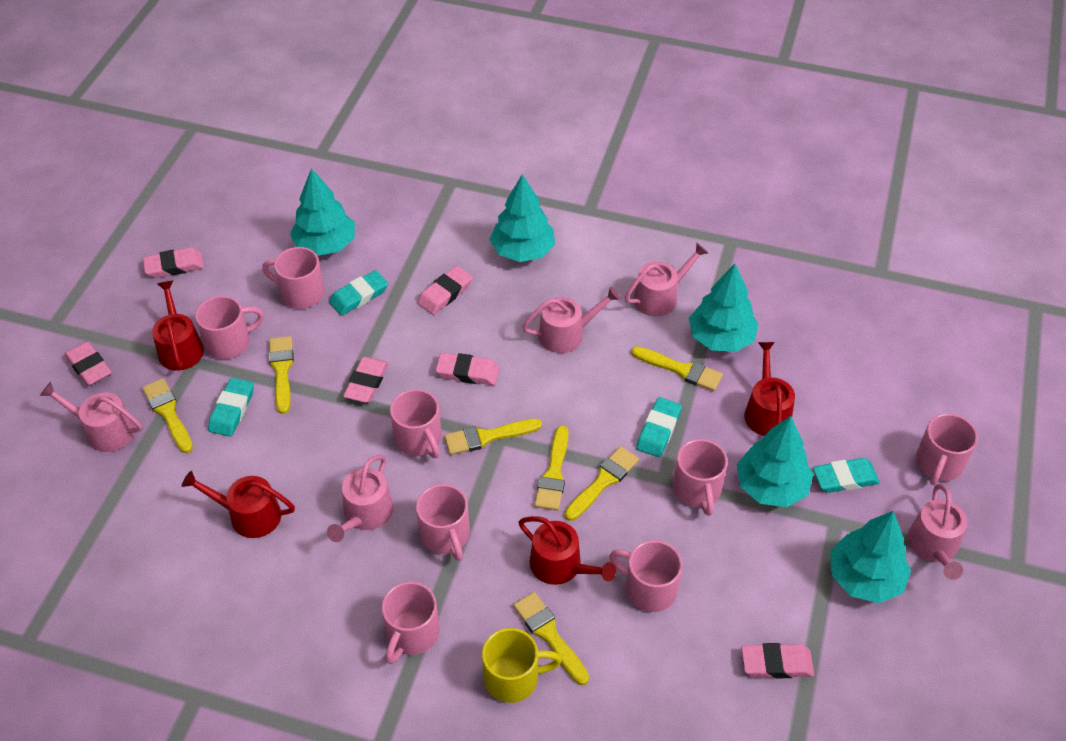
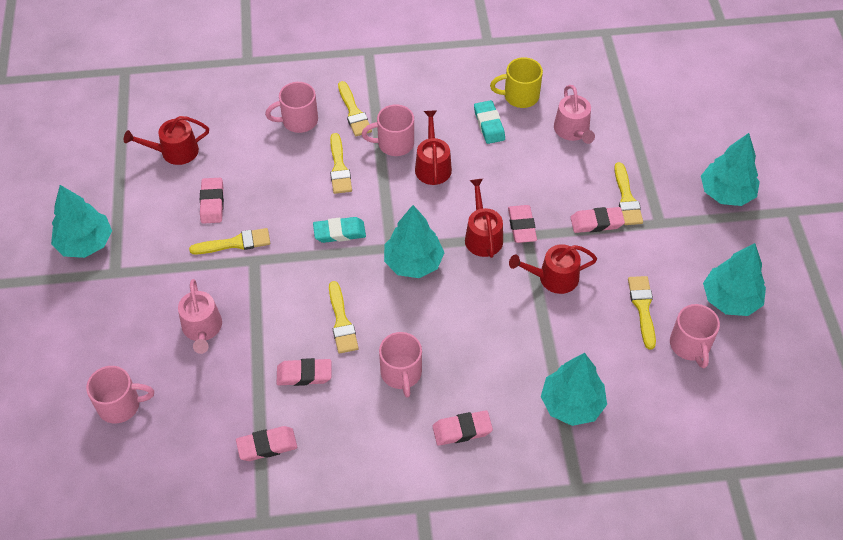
pink mug: [195,296,264,359] [262,247,325,308] [382,582,440,664] [390,389,442,458] [416,484,470,561] [609,540,683,612] [673,439,728,516] [916,413,978,485] = 8 -> [86,366,154,424] [265,82,318,133] [362,105,414,156] [379,332,422,398] [670,304,720,369] = 5
pink watering can: [40,382,142,452] [327,455,394,542] [522,287,621,353] [625,243,708,317] [908,484,967,580] = 5 -> [178,279,222,354] [554,85,595,144] = 2
turquoise eraser: [208,378,254,437] [329,270,388,316] [636,397,682,457] [813,458,880,493] = 4 -> [313,217,366,243] [474,100,505,144] = 2
yellow brush: [142,378,193,453] [269,336,294,414] [444,419,542,455] [513,592,589,685] [534,426,569,511] [564,446,639,521] [631,346,723,391] = 7 -> [189,228,270,254] [329,281,359,354] [330,133,352,194] [338,81,372,136] [614,162,643,225] [628,276,656,350] = 6

